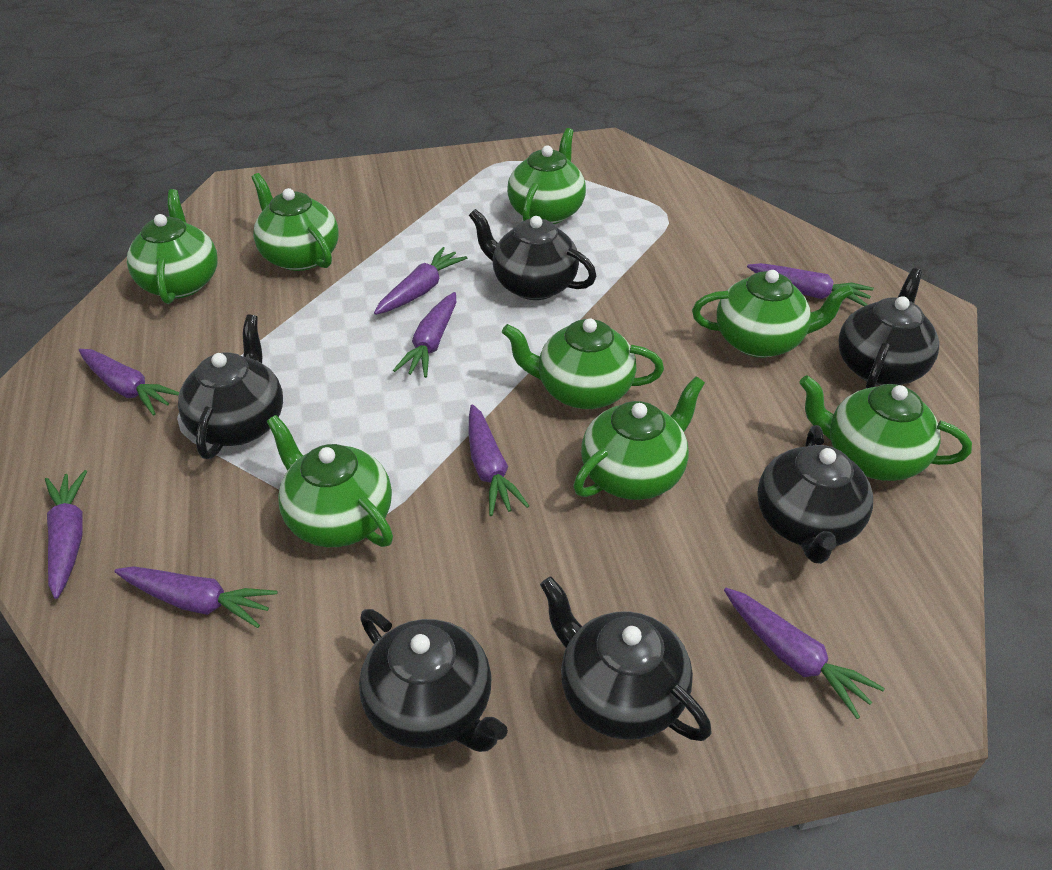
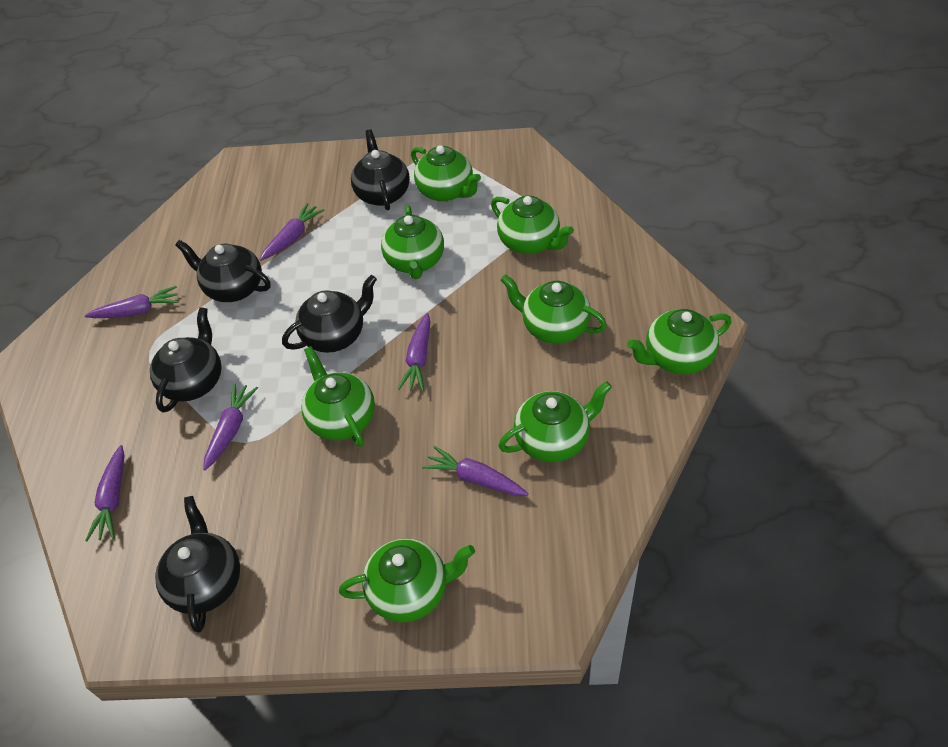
black teapot: [178,314,283,459] [359,609,508,752] [469,209,596,300] [540,576,711,741] [757,425,873,564] [838,268,939,388] = 6 -> [150,307,221,413] [155,496,240,633] [175,240,271,302] [282,275,377,353] [351,129,410,210] = 5
purple carrot: [45,470,87,599] [79,349,179,415] [114,566,277,628] [374,247,467,315] [393,292,456,378] [469,405,529,516] [724,588,885,719] [747,263,874,306] = 8 -> [85,286,179,318] [85,445,125,541] [203,383,258,470] [260,203,324,261] [398,313,431,391] [422,446,529,496] = 6

